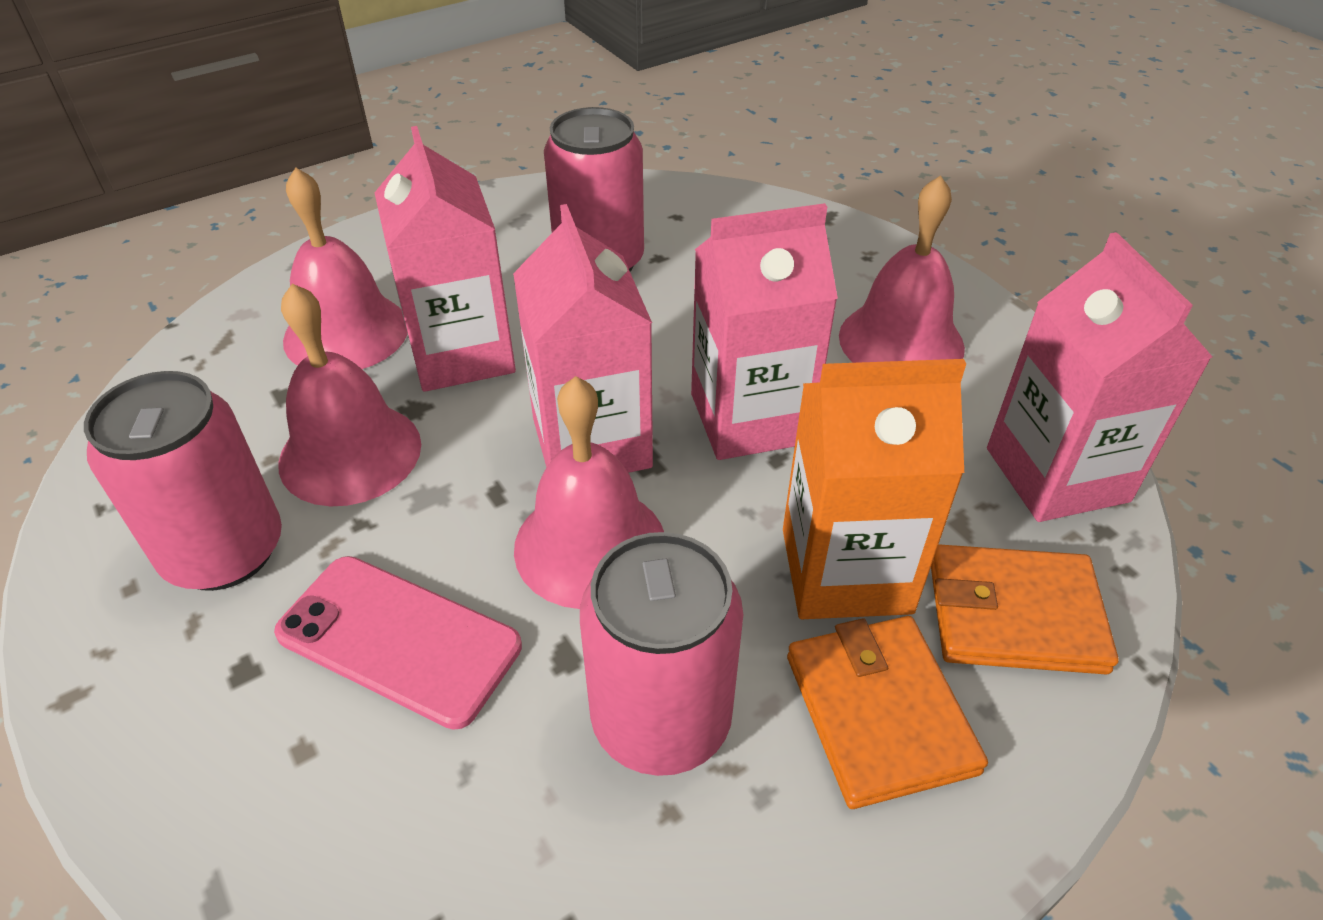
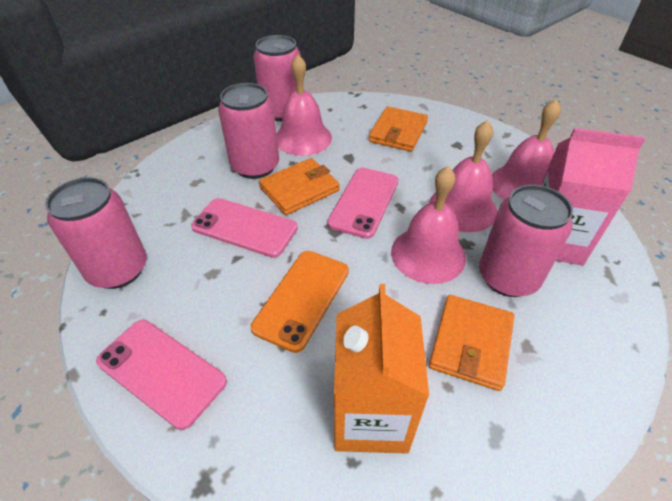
orange phone: none = 0 -> [251,251,349,353] = 1
orange wallet: [787,616,988,809] [931,544,1119,674] = 2 -> [259,158,340,215] [369,106,428,152] [429,295,514,391] = 3
pink can: [84,371,282,591] [544,107,644,271] [580,532,743,776] = 3 -> [45,177,147,289] [218,83,279,179] [253,35,301,121] [479,185,573,297] = 4
pink carton: [375,126,516,392] [513,204,653,473] [691,203,838,460] [987,232,1212,522] = 4 -> [541,128,645,265] = 1
pink phone: [274,556,522,730] = 1 -> [96,320,227,430] [191,198,298,258] [327,168,399,239] = 3

